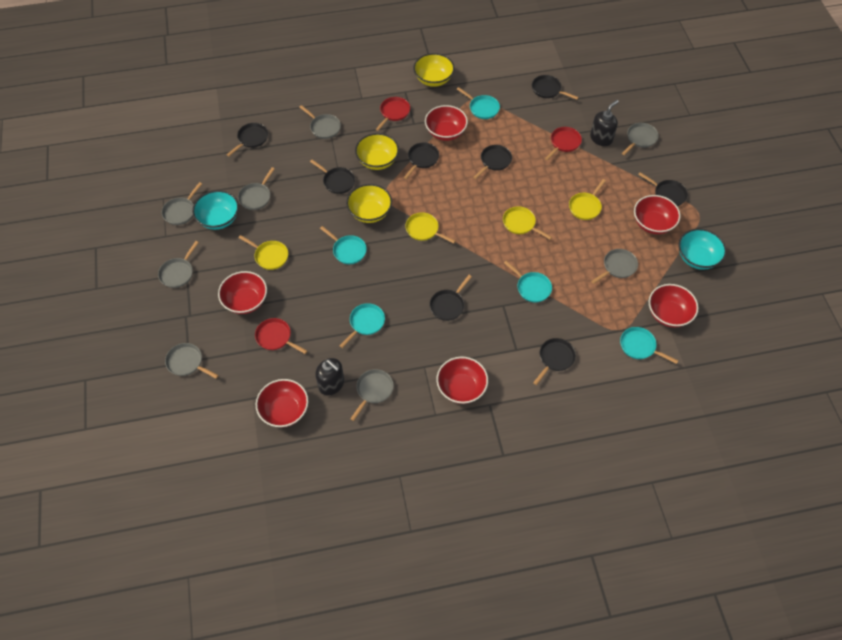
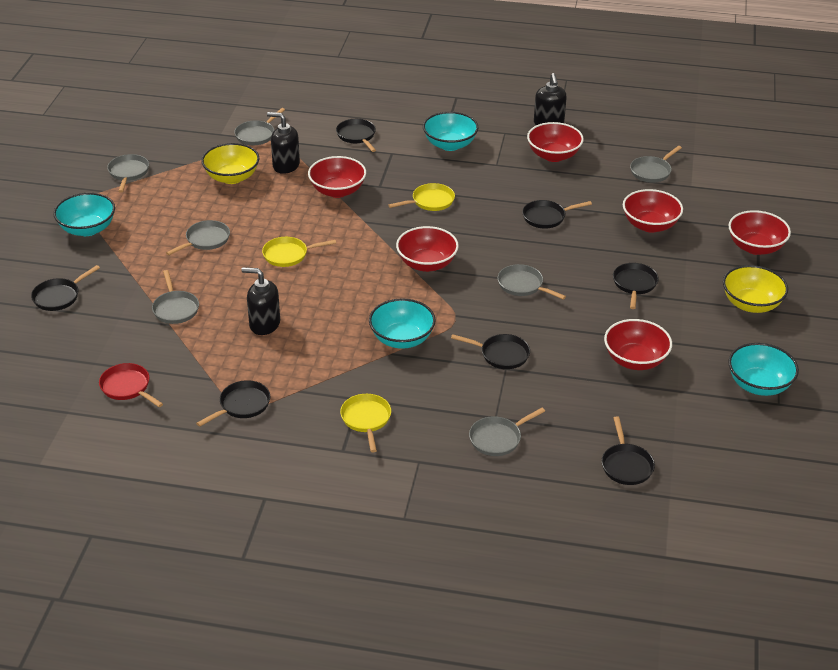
black pan: [227,123,268,157] [310,160,355,194] [404,143,439,179] [430,275,472,321] [473,145,512,179] [532,75,579,100] [533,338,576,385] [638,172,688,206] = 8 -> [31,265,100,311] [196,380,270,427] [336,119,376,152] [451,334,530,369] [522,200,592,229] [602,416,655,485] [613,263,659,309] = 7
black soap dispenser: [315,358,344,395] [590,100,619,146] = 2 -> [241,267,280,335] [267,112,300,174] [534,73,567,125] = 3
grey pan: [158,241,199,288] [162,182,202,225] [165,343,219,379] [238,167,275,210] [299,105,341,139] [350,369,394,421] [591,249,638,284] [622,123,659,155] = 8 -> [107,154,149,193] [152,270,199,324] [166,220,230,255] [234,108,285,145] [469,408,545,456] [498,264,566,300] [630,146,682,183] = 7
red pan: [255,318,307,354] [376,97,410,131] [545,127,582,160] = 3 -> [99,363,163,407] = 1
turquoise bowl: [192,190,239,230] [678,229,727,270] = 2 -> [53,193,115,236] [369,298,436,349] [423,112,478,151] [728,343,799,396] = 4
turquoise pan: [320,226,367,264] [340,303,385,348] [457,87,500,119] [504,261,552,302] [620,327,678,364] = 5 -> none = 0
yellow bowl: [346,184,392,223] [355,133,399,170] [413,53,455,87] = 3 -> [201,143,259,184] [723,265,788,313] = 2
yellow pan: [238,235,288,270] [405,212,456,243] [503,206,552,240] [569,179,606,220] = 4 -> [262,237,336,267] [340,394,391,452] [388,183,455,211] = 3

